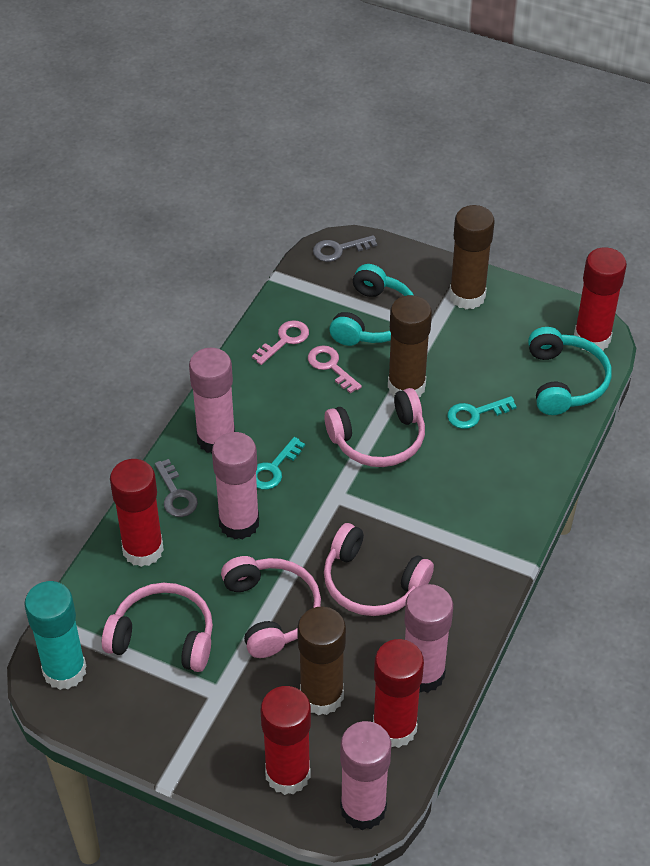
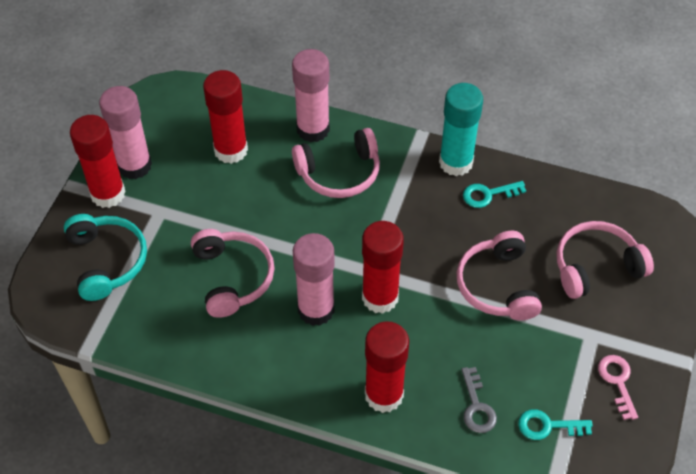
brown glue stick: [297,606,346,715] [388,295,432,397] [449,205,495,309] = 3 -> none = 0
grey key: [155,459,198,517] [313,235,377,262] = 2 -> [461,367,497,433] = 1
pink glue stick: [189,348,235,453] [212,432,259,540] [340,721,391,830] [404,584,453,693] = 4 -> [99,86,152,179] [292,49,330,142] [293,233,335,326] = 3
pink key: [252,320,309,365] [308,346,362,393] = 2 -> [598,355,638,420] = 1
turquoise headphones: [329,264,414,346] [528,327,612,415] = 2 -> [64,214,147,301] = 1

